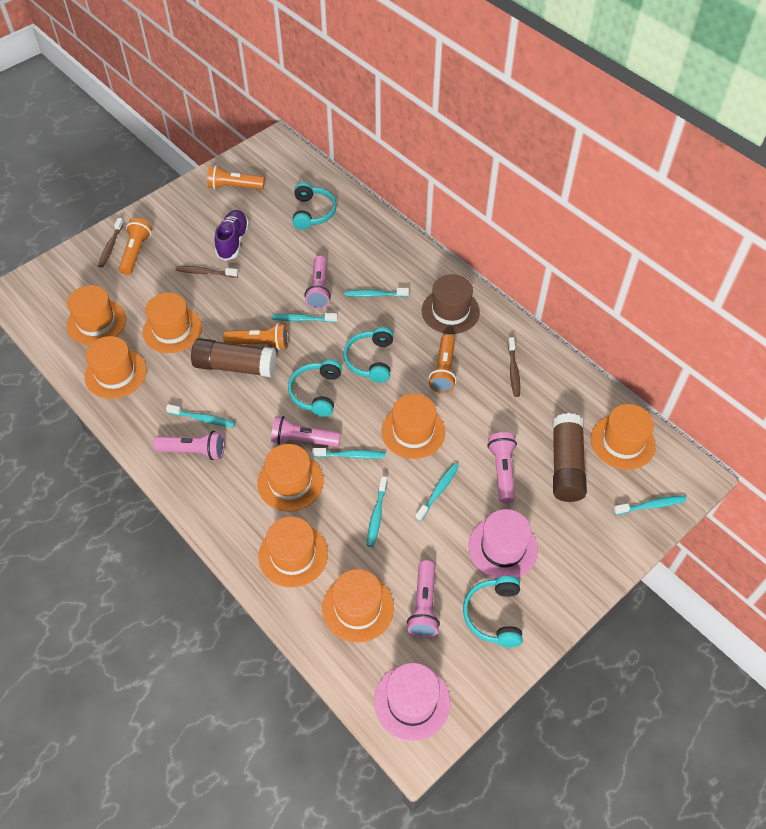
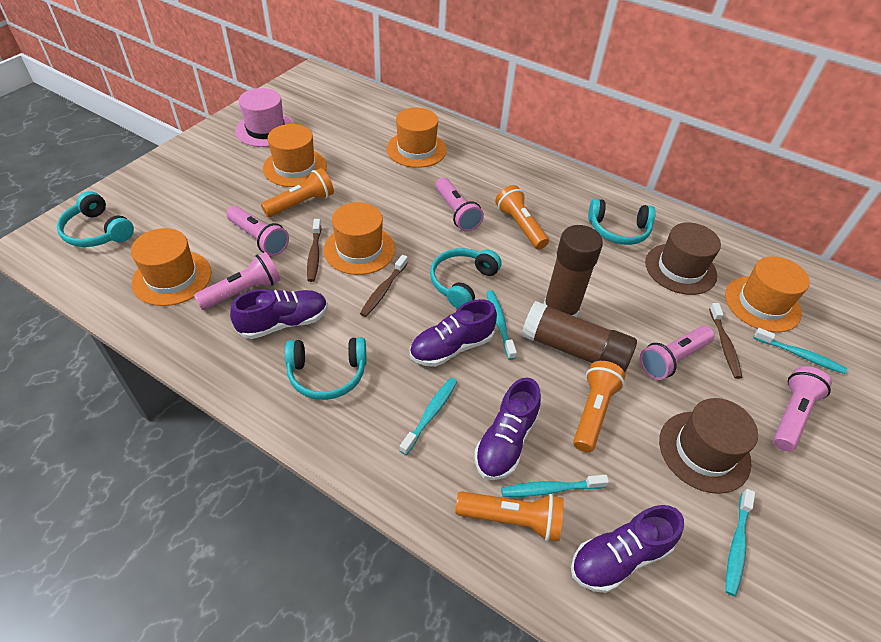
brown hat: [422,274,480,334] = 1 -> [645,223,721,295] [659,398,758,494] = 2
orange hat: [67,285,126,345] [85,336,147,399] [143,293,202,353] [257,444,324,512] [258,516,328,588] [322,569,394,643] [382,394,445,459] [591,404,656,470] = 8 -> [131,228,211,306] [263,124,327,187] [324,202,395,275] [387,108,447,168] [725,256,810,332] = 5
pink hat: [374,663,450,741] [469,509,538,579] = 2 -> [235,88,295,147] = 1
purple shoe: [215,210,249,261] = 1 -> [230,289,328,339] [410,299,497,367] [474,377,541,480] [571,505,684,593] = 4
turquoise toothbrush: [166,404,235,428] [272,313,338,322] [312,448,385,459] [344,288,409,297] [367,476,387,547] [416,463,459,521] [613,495,687,515] = 7 -> [399,378,457,455] [486,290,517,360] [501,475,609,497] [725,489,755,596] [753,328,847,374] = 5

